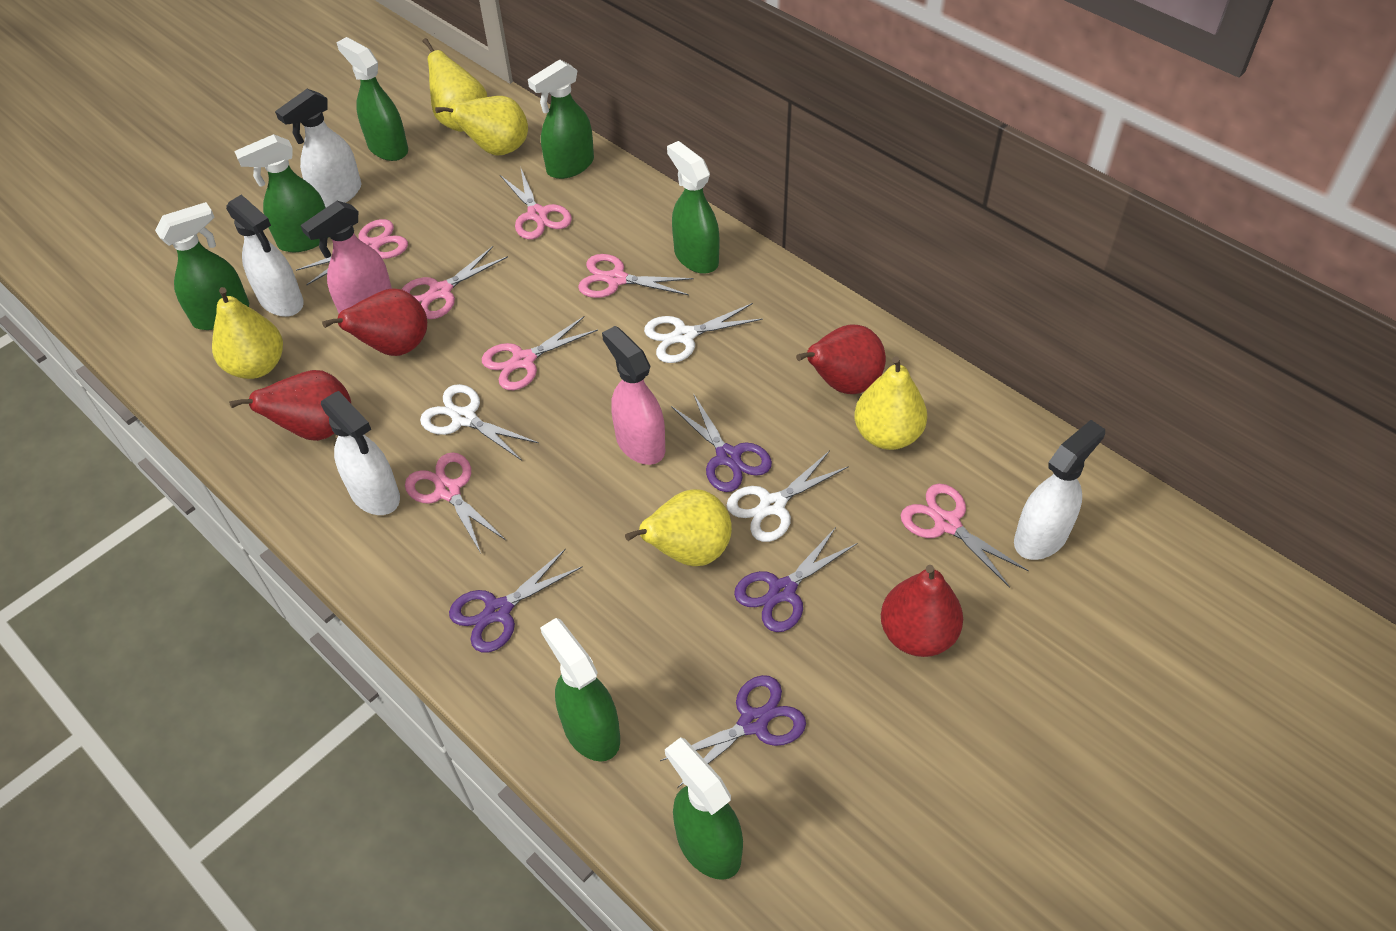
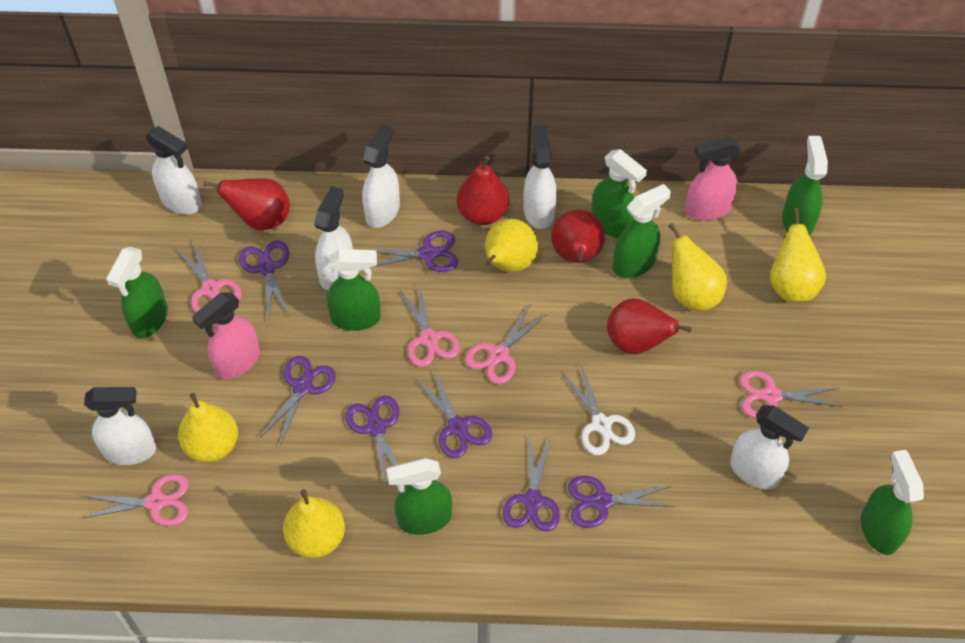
pink scissors: [296,219,408,285] [402,246,508,319] [405,452,506,553] [482,316,598,390] [500,169,572,240] [578,254,694,298] [901,484,1029,588] = 7 -> [83,474,189,526] [175,240,242,313] [399,283,460,367] [465,305,547,384] [740,371,842,418] = 5
purple scissors: [449,548,583,652] [660,675,806,788] [671,393,772,492] [734,527,858,632] = 4 -> [239,240,290,318] [260,356,336,446] [345,396,399,487] [373,230,458,272] [416,369,492,458] [503,438,560,531] [568,476,675,528] = 7
white scissors: [420,384,539,461] [644,303,763,363] [727,451,849,542] = 3 -> [562,364,635,455] = 1
white spray bottle: [226,194,304,317] [275,89,362,208] [321,391,400,515] [1014,420,1105,560] = 4 -> [84,387,156,465] [146,126,202,214] [314,186,353,291] [362,124,400,228] [524,125,557,229] [730,405,809,489] = 6

